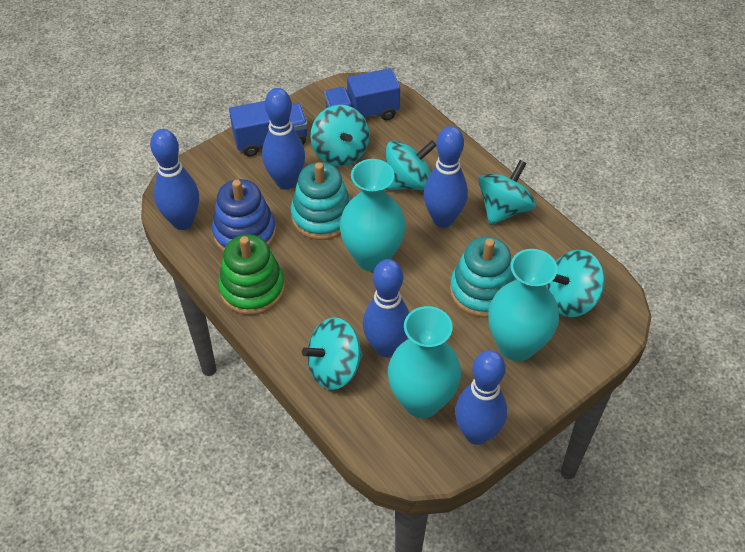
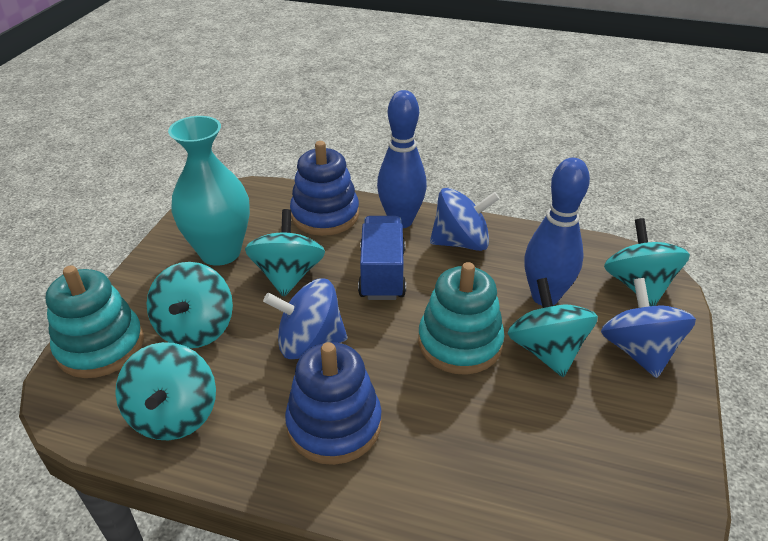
blue bowling pin: [150,129,199,230] [262,88,305,190] [363,259,409,357] [424,126,468,227] [455,350,507,445] = 5 -> [377,90,427,228] [524,158,590,305] = 2
blue spinning top: none = 0 -> [263,278,347,359] [430,188,500,251] [601,278,696,378] = 3
blue stacking toy: [212,179,276,252] = 1 -> [285,342,382,465] [290,141,359,236] = 2
blue truck: [229,101,308,156] [324,68,400,120] = 2 -> [358,216,406,300] = 1
green stacking toy: [218,234,285,315] = 1 -> none = 0
turquoise vase: [339,159,406,271] [388,306,461,418] [488,249,559,361] = 3 -> [168,116,250,266] = 1

